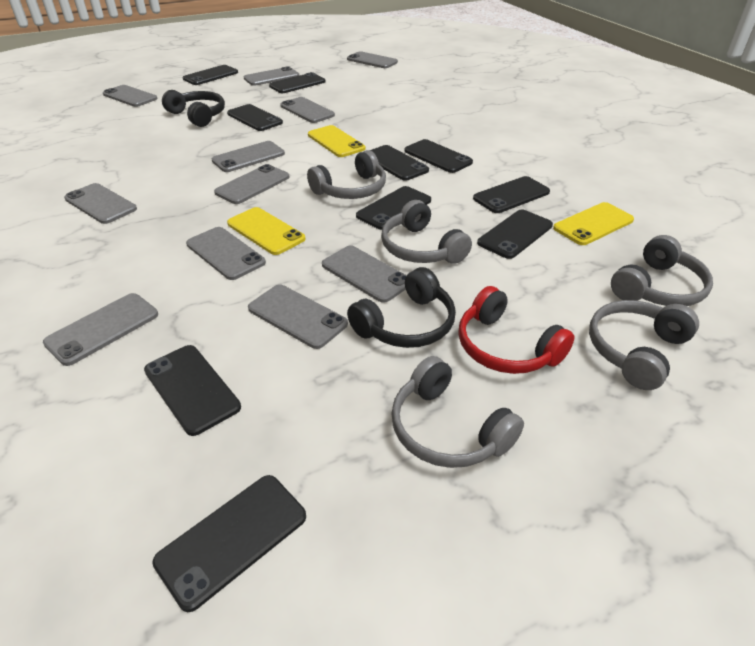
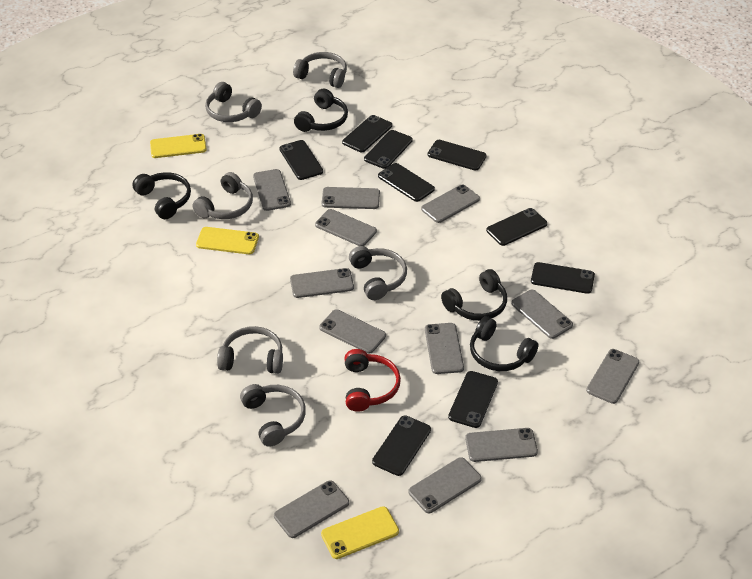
black headphones: [162,90,225,127] [347,267,456,348] = 2 -> [133,172,191,219] [294,89,348,132] [441,269,507,321] [470,316,539,371] = 4
black phone: [144,345,241,436] [152,475,306,612] [183,65,238,85] [227,104,283,131] [269,72,326,93] [356,186,431,230] [370,145,429,181] [404,139,473,173] [473,176,550,213] [477,209,553,259] = 10 -> [279,140,323,180] [342,115,392,152] [364,130,413,169] [372,415,431,476] [378,163,435,202] [427,140,487,171] [448,371,498,428] [486,208,547,246] [531,262,595,294] = 9
grey headphones: [307,150,386,199] [381,200,472,264] [391,356,524,468] [589,300,699,390] [611,235,713,306] = 5 -> [192,172,253,219] [205,82,262,122] [217,326,283,374] [240,384,306,447] [293,52,347,88] [349,246,407,300] = 6
grey phone: [43,293,158,366] [64,183,137,224] [103,85,157,107] [186,227,266,280] [212,141,285,172] [214,164,289,204] [244,66,299,86] [248,284,348,349] [280,97,335,123] [322,245,407,303] [347,51,398,68] = 11 -> [253,169,291,211] [274,480,349,538] [290,268,354,298] [315,209,377,246] [319,309,386,354] [322,187,380,209] [409,457,482,513] [421,185,480,223] [425,323,464,374] [465,428,538,462] [511,289,573,339] [586,349,639,404] = 12

